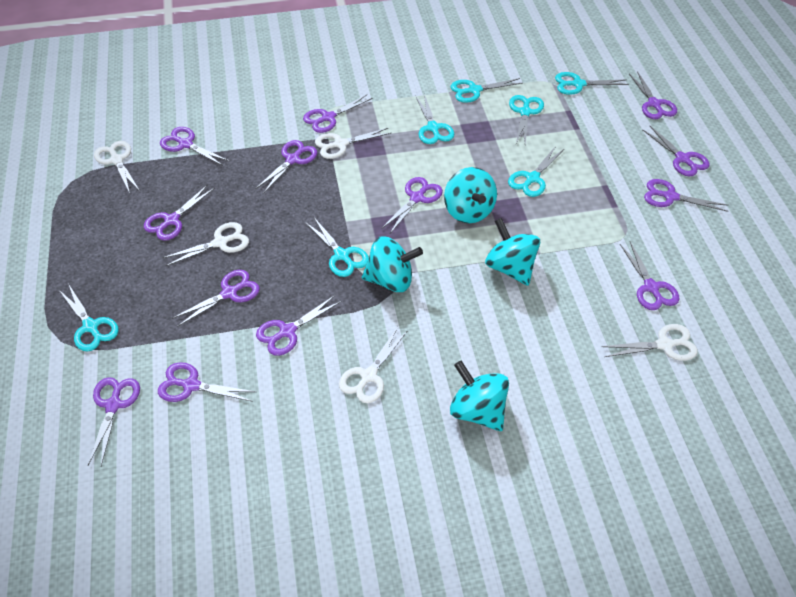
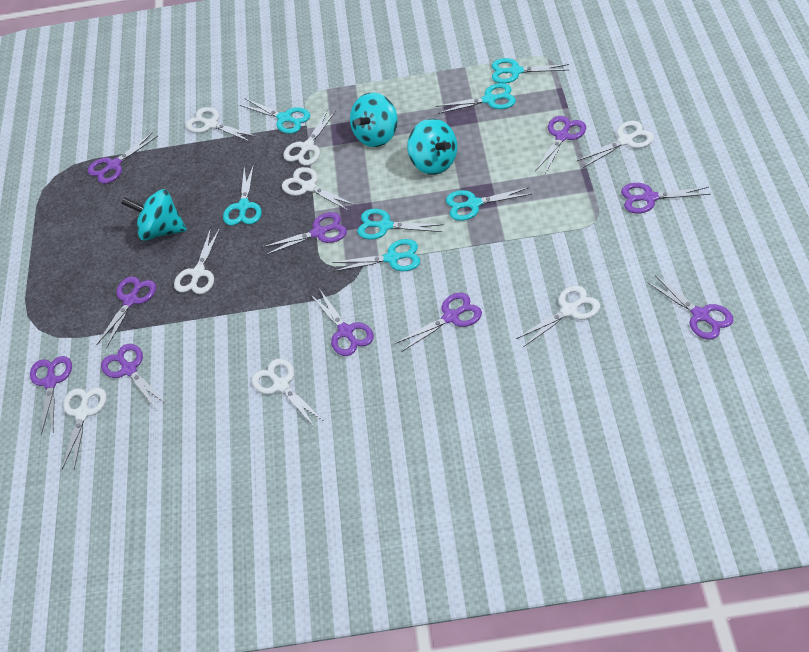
purple scissors: [88,377,140,466] [144,184,215,241] [158,362,256,402] [160,127,229,166] [172,270,260,327] [255,140,318,193] [256,295,342,356] [303,95,373,133] [381,177,443,233] [620,242,680,310] [629,71,677,119] [642,126,710,177] [644,179,729,212] = 13 -> [30,356,72,435] [88,132,158,184] [96,276,156,348] [101,344,166,409] [262,212,347,255] [311,290,374,356] [395,293,482,351] [535,116,586,174] [621,183,711,213] [647,275,734,339] = 10
turquoise spinning top: [362,236,423,292] [444,167,497,223] [450,361,509,431] [485,218,540,286] = 4 -> [121,189,187,241] [350,92,398,147] [407,119,457,175] = 3
white scissors: [94,141,140,193] [163,222,249,266] [315,128,391,159] [339,327,408,403] [601,324,698,361] = 5 -> [62,388,107,469] [174,228,220,294] [186,107,256,142] [252,359,324,428] [282,167,355,211] [283,109,336,166] [516,286,600,347] [577,121,654,168] = 8

